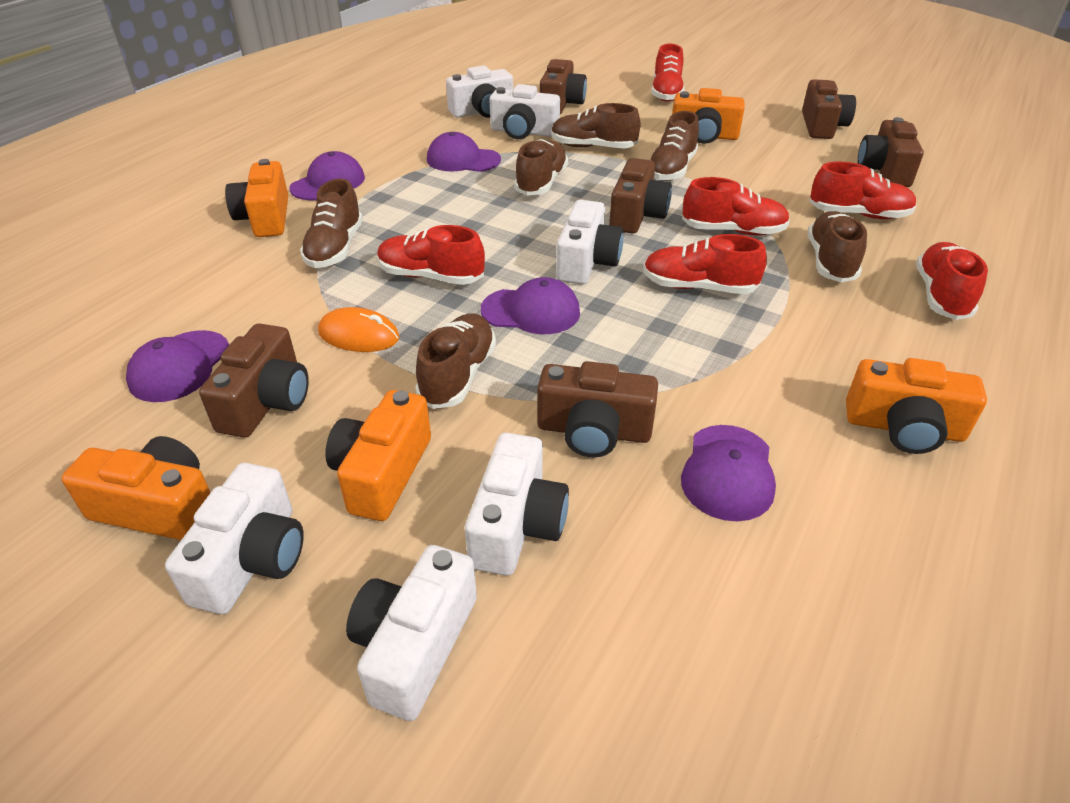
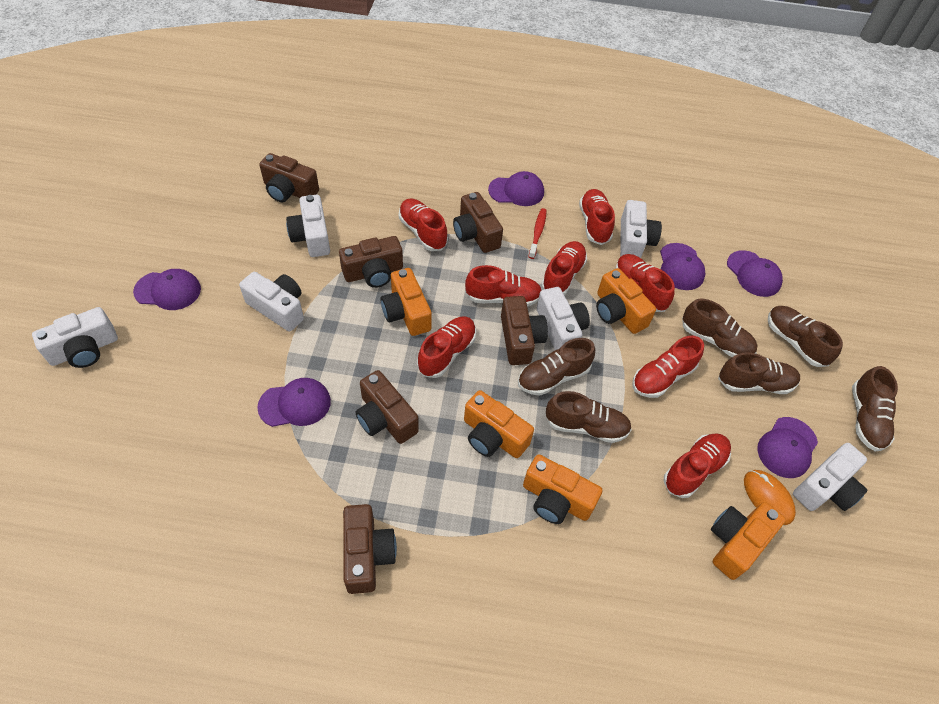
purple cap: [126,330,229,402] [290,151,365,200] [427,132,501,172] [481,277,580,334] [681,425,776,521] = 5 -> [133,269,201,310] [257,378,331,427] [488,171,544,206] [660,243,706,290] [727,250,783,297] [757,417,818,478] = 6
red shoe: [377,225,485,285] [643,234,767,294] [651,44,685,102] [682,177,790,235] [809,162,917,219] [916,242,988,320] = 6 -> [399,198,448,251] [417,316,476,378] [465,265,542,307] [541,241,587,296] [579,189,615,245] [615,254,675,312] [632,336,704,398] [664,433,731,498] = 8
red toothbrush: none = 0 -> [529,208,547,259] = 1

